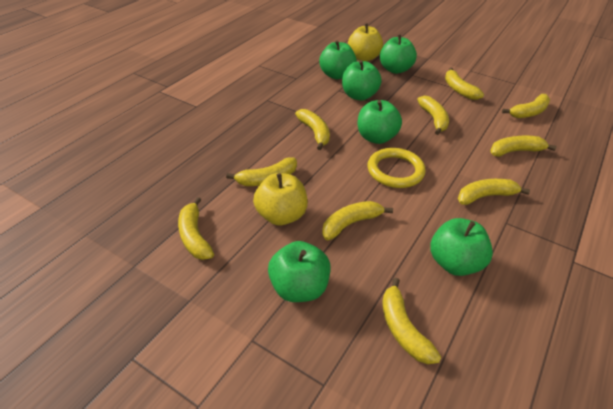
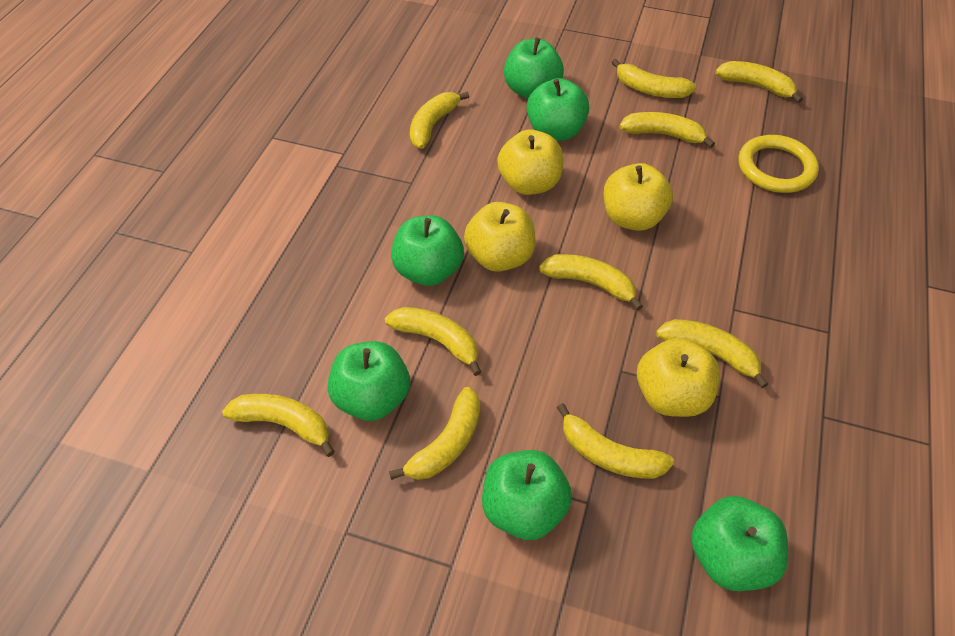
yellow apple: [253,173,308,226] [348,23,383,61] = 2 -> [464,202,535,272] [497,129,563,195] [604,163,673,231] [637,338,720,417] = 4

